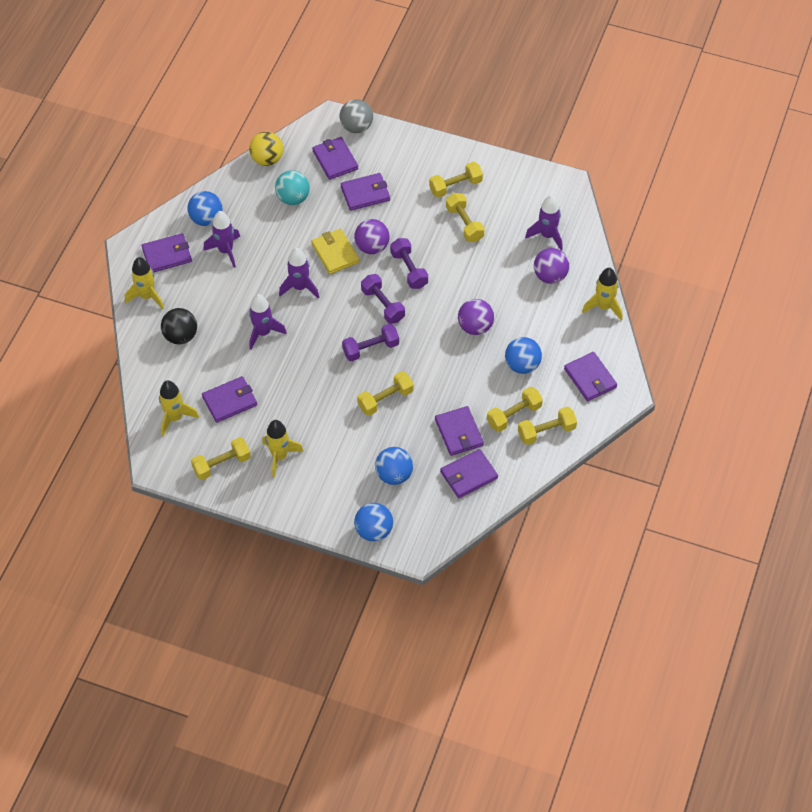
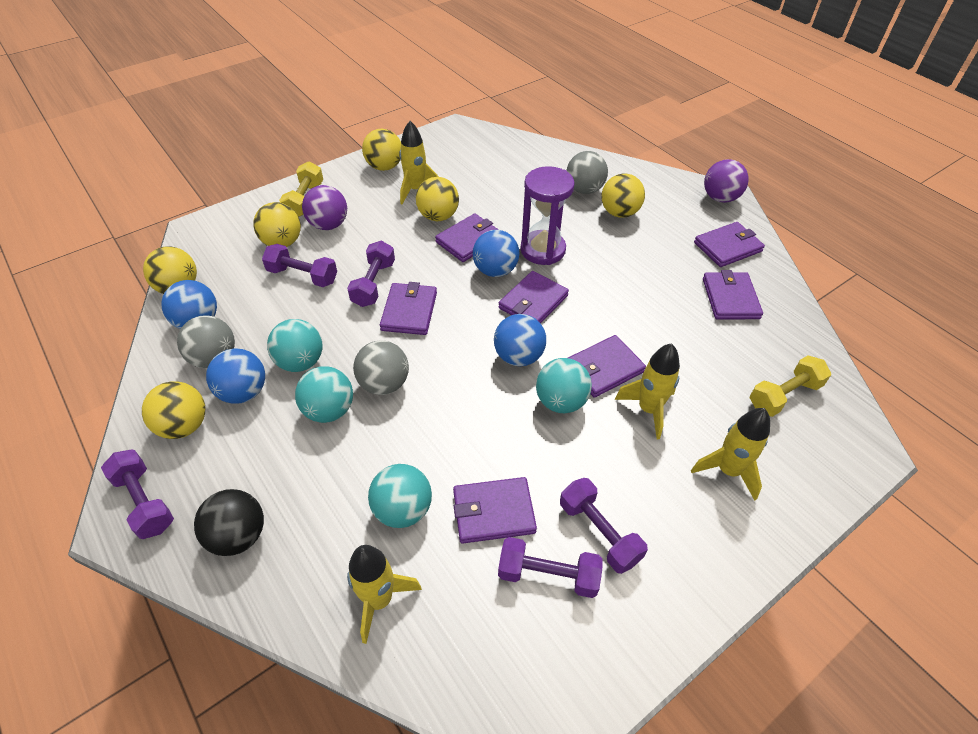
grey ball: [340,99,373,133] = 1 -> [177,316,235,368] [353,341,409,395] [567,151,608,194] = 3
purple ball: [354,219,390,254] [458,299,494,335] [534,248,569,284] = 3 -> [302,185,347,230] [704,159,749,203] = 2
purple dumbbell: [342,324,399,361] [361,274,405,324] [390,238,428,289] = 3 -> [101,449,174,539] [262,244,337,287] [347,241,395,307] [498,537,603,598] [560,478,648,574] = 5
purple hourglass: none = 0 -> [520,166,575,265] = 1
purple rocket: [203,211,240,268] [249,294,287,350] [279,248,319,299] [525,195,563,251] = 4 -> none = 0
turquoise ball: [275,170,310,205] = 1 -> [267,319,322,372] [295,366,353,423] [368,464,432,528] [536,358,592,413] = 4
yellow ball: [249,132,283,166] = 1 -> [142,381,205,439] [143,246,197,294] [253,202,301,247] [362,129,401,171] [416,177,459,221] [601,174,645,218] = 6
yellow dumbbell: [191,437,251,480] [357,371,414,416] [429,162,483,198] [446,193,484,242] [487,387,543,432] [518,407,577,445] = 6 -> [279,161,323,217] [750,355,831,417] = 2
yellow wallet: [311,229,360,274] = 1 -> none = 0

